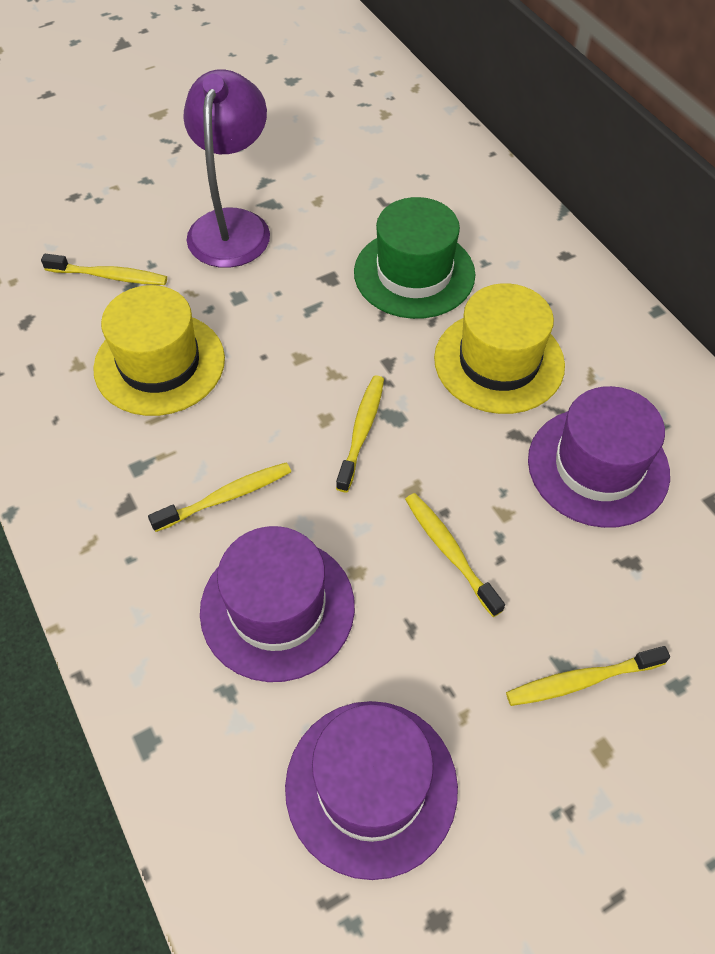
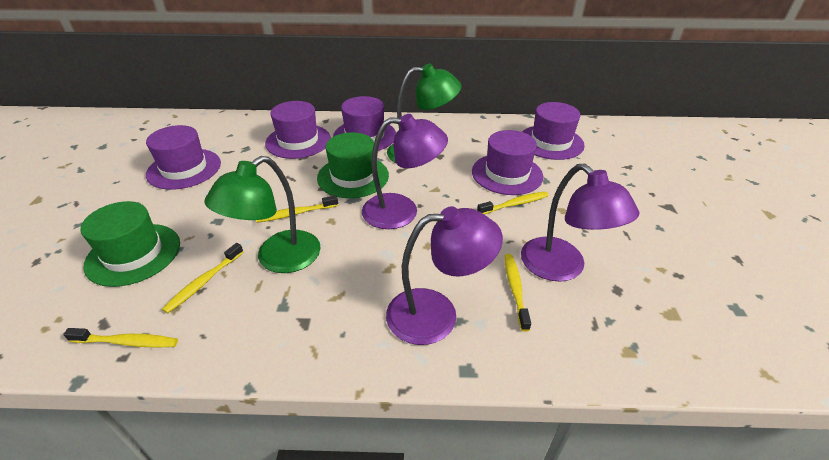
green hat: [354,197,475,319] = 1 -> [81,201,180,287] [317,132,389,198] = 2
green lamp: none = 0 -> [205,156,320,273] [387,64,461,163] = 2
purple hat: [200,526,355,682] [285,701,458,880] [528,386,670,528] = 3 -> [146,125,221,190] [265,101,331,159] [333,96,396,151] [472,130,543,195] [522,102,585,160] = 5
purple lamp: [183,69,270,268] = 1 -> [362,114,448,229] [386,206,503,345] [521,164,639,281] = 3
yellow hat: [93,285,225,416] [434,283,565,414] = 2 -> none = 0

